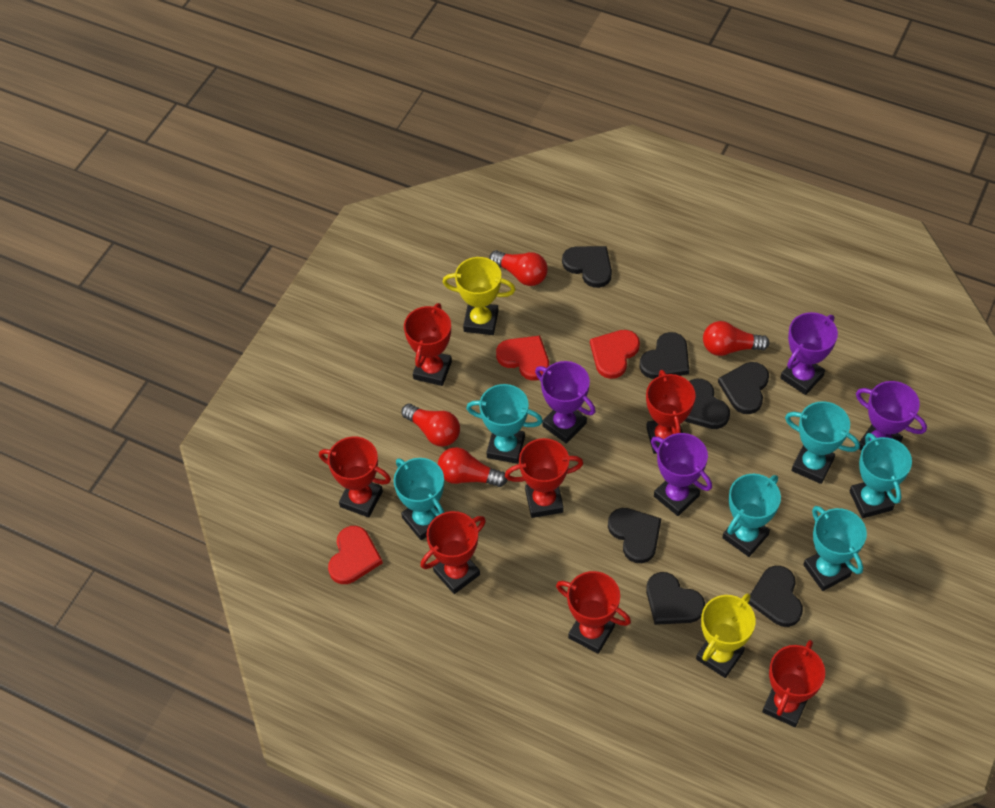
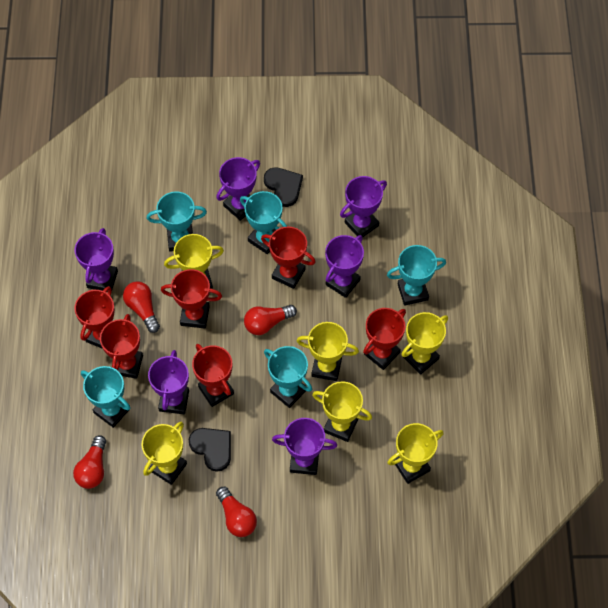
black heart: [562,246,612,288] [608,508,661,563] [639,332,689,379] [646,572,705,625] [685,379,730,429] [718,362,769,414] [748,566,803,627] = 7 -> [189,428,231,472] [264,167,303,207] = 2
purple trophy: [535,361,596,444] [651,433,712,516] [780,312,838,395] [856,381,927,451] = 4 -> [74,228,118,292] [148,350,189,414] [216,157,260,221] [272,418,337,475] [325,235,364,298] [340,176,387,238] = 6
red heart: [328,526,383,584] [496,336,549,381] [590,330,640,379] = 3 -> none = 0
red trophy: [319,436,391,518] [404,303,452,386] [420,511,486,594] [505,438,583,518] [556,571,631,654] [646,370,696,454] [762,640,825,727] = 7 -> [74,286,115,349] [100,314,143,379] [161,269,222,329] [192,344,234,407] [261,226,316,289] [363,308,406,370] = 6
turquoise trophy: [394,458,444,540] [466,384,543,464] [722,474,781,557] [785,401,860,484] [803,506,867,591] [850,433,912,518] = 6 -> [81,366,131,428] [147,192,207,252] [240,191,287,254] [264,346,312,408] [387,245,446,306] = 5
yellow trophy: [442,257,515,335] [696,594,756,678] = 2 -> [142,422,187,485] [164,234,224,289] [297,322,359,381] [312,381,372,442] [387,423,444,484] [401,312,448,375] = 6

